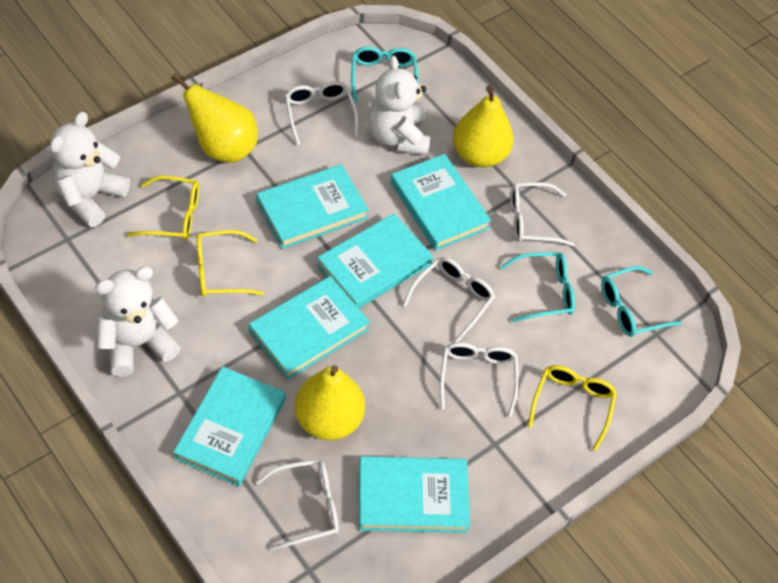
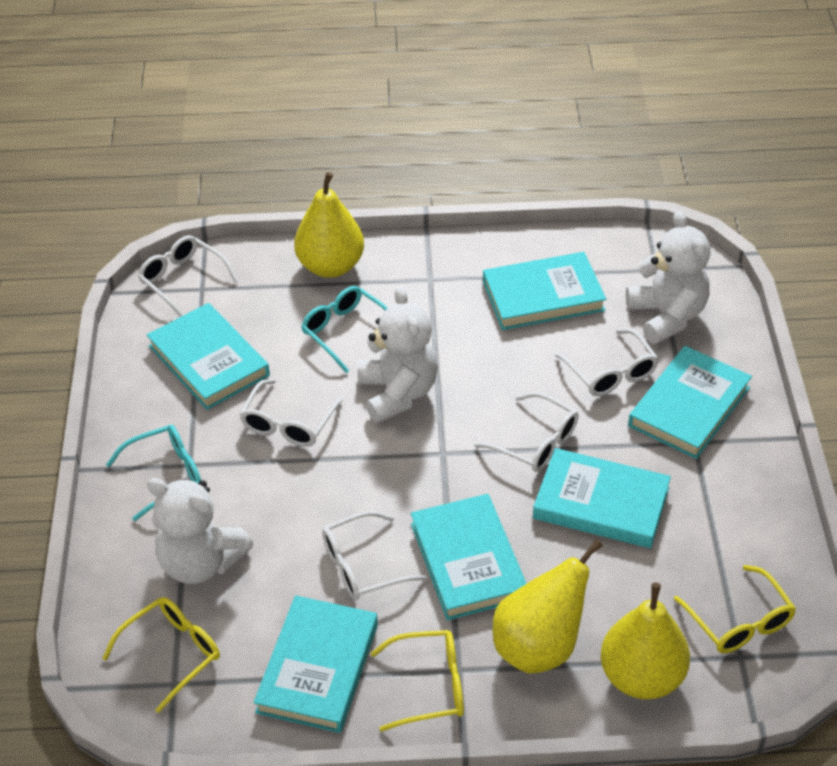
turquoise glasses: [351,47,419,102] [500,252,575,322] [601,266,682,337] = 3 -> [106,425,201,521] [301,286,388,373] = 2

